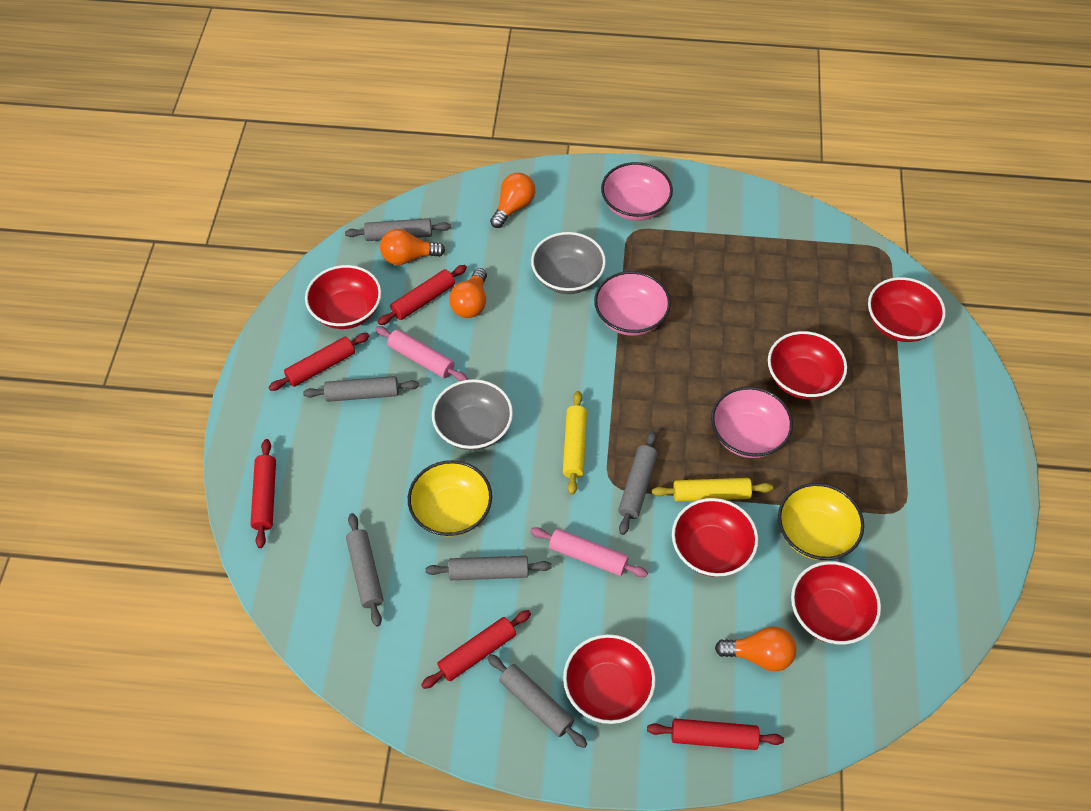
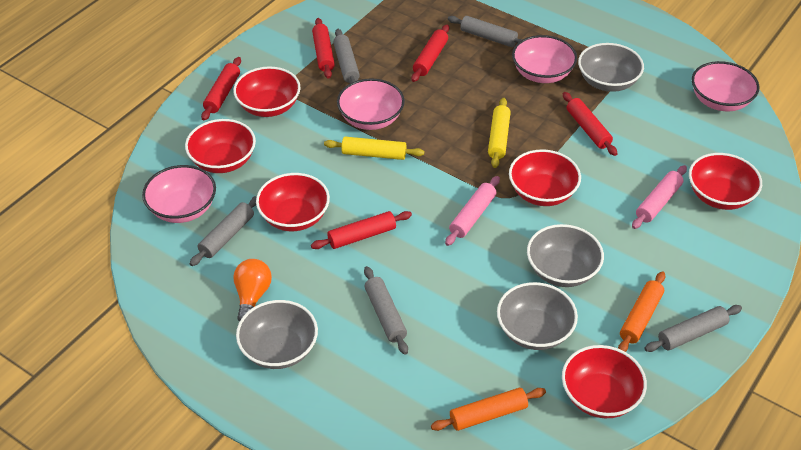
grey bowl: [432,379,513,450] [531,232,606,294] = 2 -> [236,300,318,369] [497,282,578,350] [527,224,604,287] [578,43,644,92] = 4
grey rolling pin: [303,376,419,402] [345,218,451,241] [346,513,383,626] [425,556,552,580] [487,654,587,748] [618,431,657,535] = 6 -> [190,196,257,266] [333,29,360,83] [364,266,408,355] [448,16,523,47] [644,305,742,352] = 5
orange light bulb: [380,229,445,265] [449,268,487,318] [490,173,535,228] [715,626,796,671] = 4 -> [233,259,272,322] = 1
orange rolling pin: none = 0 -> [431,388,546,431] [618,271,665,352] = 2
pink bowl: [594,271,671,336] [601,162,673,221] [711,387,793,458] = 3 -> [142,165,216,223] [337,78,405,130] [512,35,577,83] [692,61,760,111] = 4
yellow bowl: [408,460,492,537] [778,483,864,561] = 2 -> none = 0

